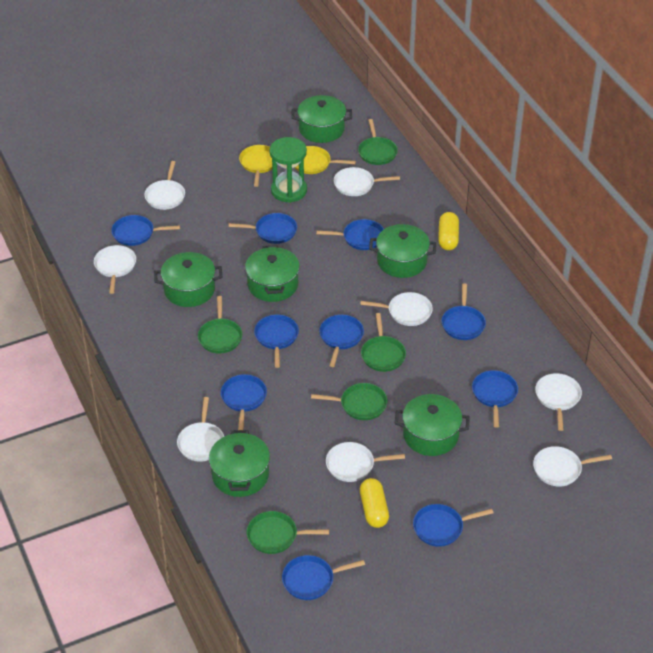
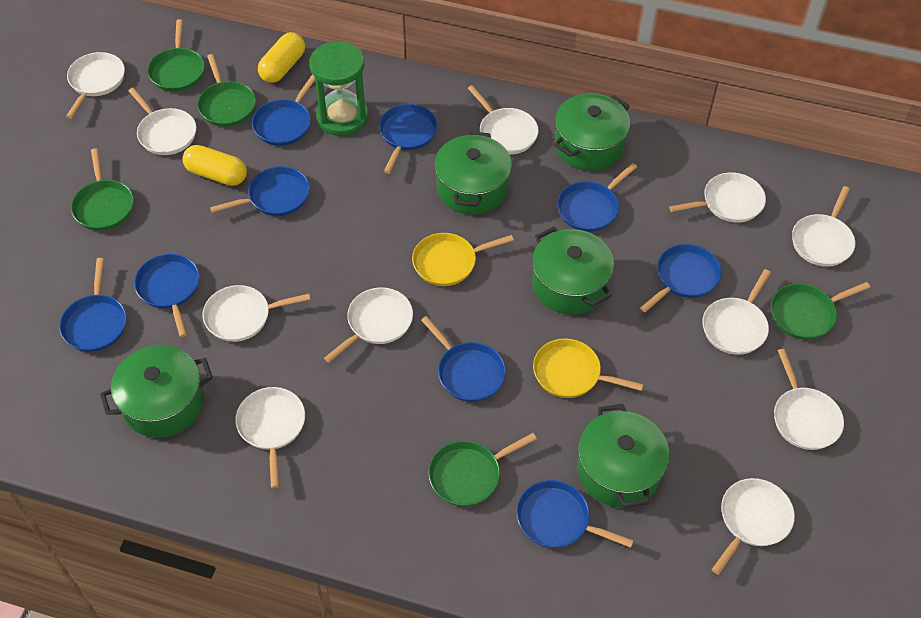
blue pan: [112,215,180,246] [221,374,267,430] [229,213,297,244] [254,315,299,368] [282,555,365,600] [316,219,384,250] [319,315,364,367] [413,504,493,547] [441,283,486,340] [472,370,518,428] = 10 -> [59,258,126,352] [134,254,199,337] [210,166,310,216] [252,74,315,146] [379,104,438,174] [421,316,506,402] [516,480,634,548] [557,163,637,232] [640,244,722,313] = 9
green pot: [154,252,222,307] [209,430,270,497] [245,245,300,302] [291,95,352,143] [369,224,436,278] [395,394,470,456] = 6 -> [100,345,213,438] [434,131,512,215] [532,226,614,315] [554,93,630,171] [577,404,670,508] = 5
white pan: [94,245,136,294] [144,161,185,210] [177,397,224,462] [326,442,405,482] [334,167,400,196] [360,292,433,326] [533,446,612,487] [535,373,582,431] = 8 -> [66,52,125,119] [128,88,196,155] [203,285,311,342] [235,387,305,488] [324,287,413,363] [468,85,539,155] [669,172,766,223] [703,269,771,355] [711,478,795,575] [774,349,844,450] [792,186,855,267] = 11

